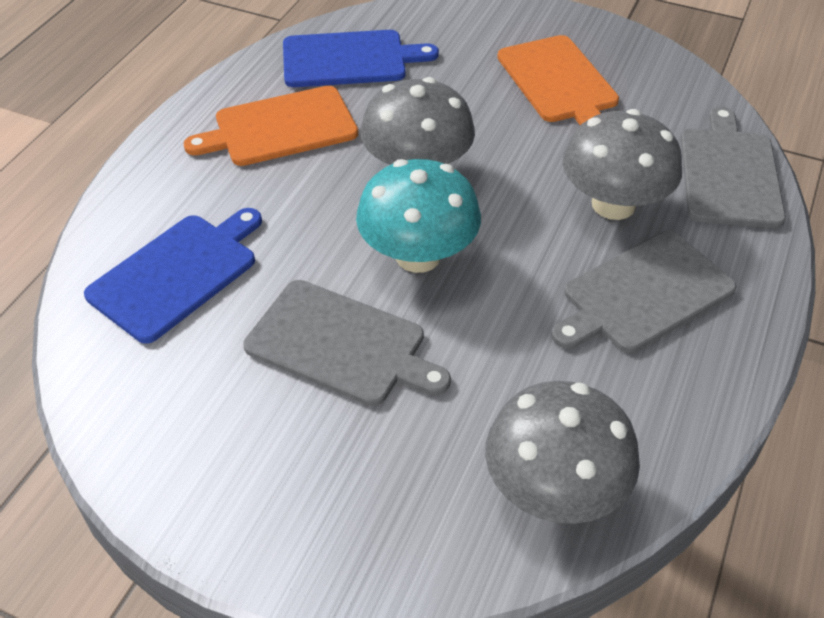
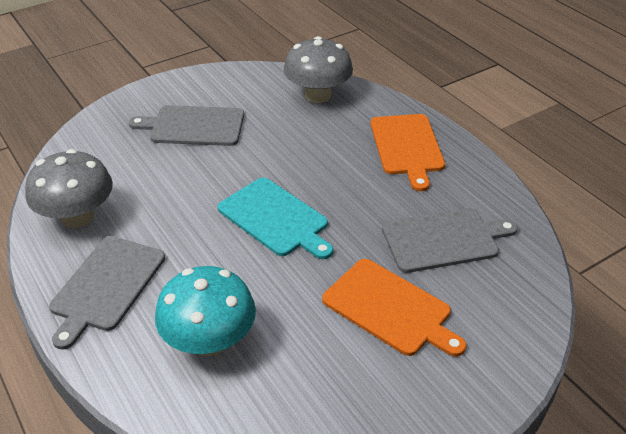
blue cutting board: [84,208,262,344] [283,30,439,87] = 2 -> none = 0
grey mushroom: [360,77,475,165] [485,381,640,524] [562,109,682,220] = 3 -> [25,149,113,228] [284,36,353,103] = 2
turquoise cutting board: none = 0 -> [218,178,333,259] = 1

